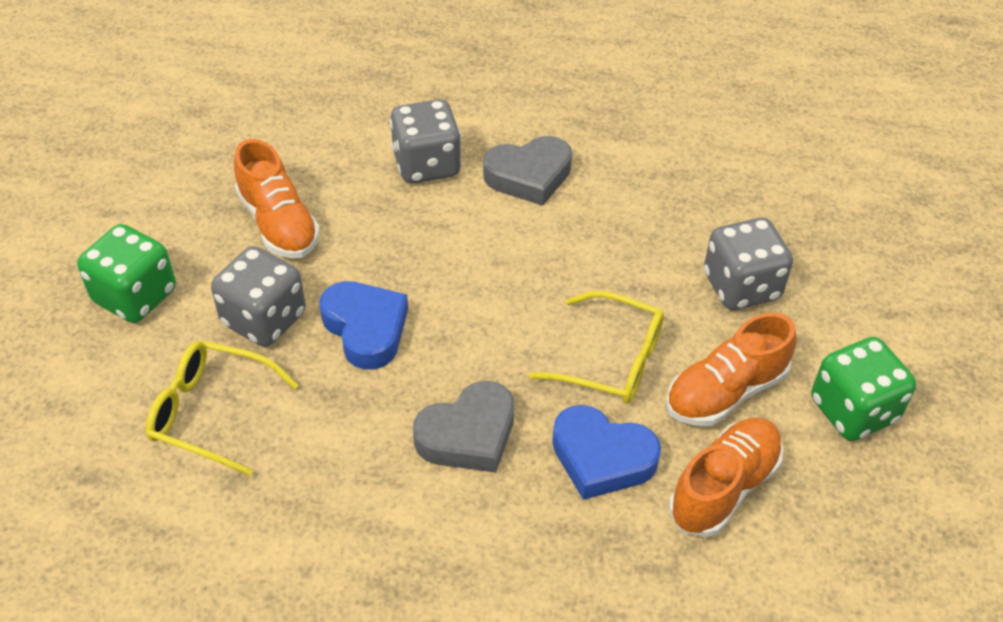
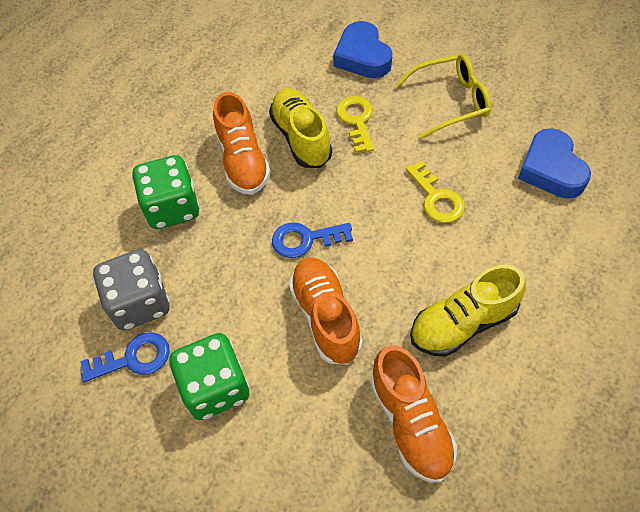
blue key: none = 0 -> [80,332,170,382] [272,222,353,258] = 2
grey dice: [211,246,306,347] [390,99,461,183] [704,218,793,310] = 3 -> [93,249,170,330] = 1
grey heart: [413,381,514,473] [483,136,572,206] = 2 -> none = 0
yellow glasses: [146,341,298,476] [529,291,664,404] = 2 -> [395,54,491,139] = 1
yellow key: none = 0 -> [336,96,374,153] [406,161,465,223] = 2
yellow shoe: none = 0 -> [269,88,332,168] [410,265,526,357] = 2

